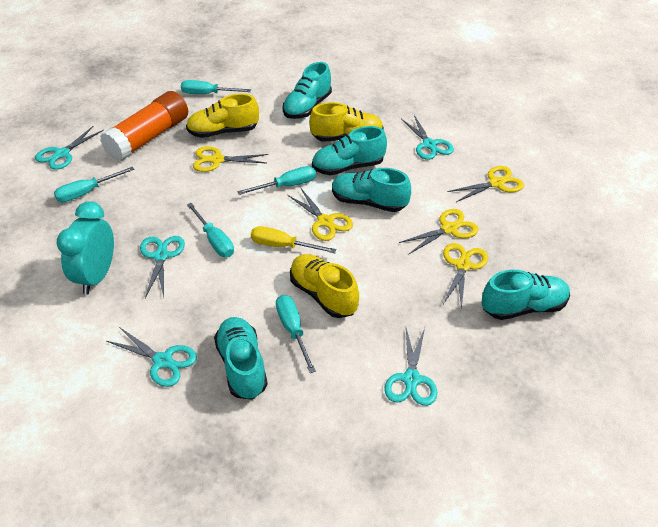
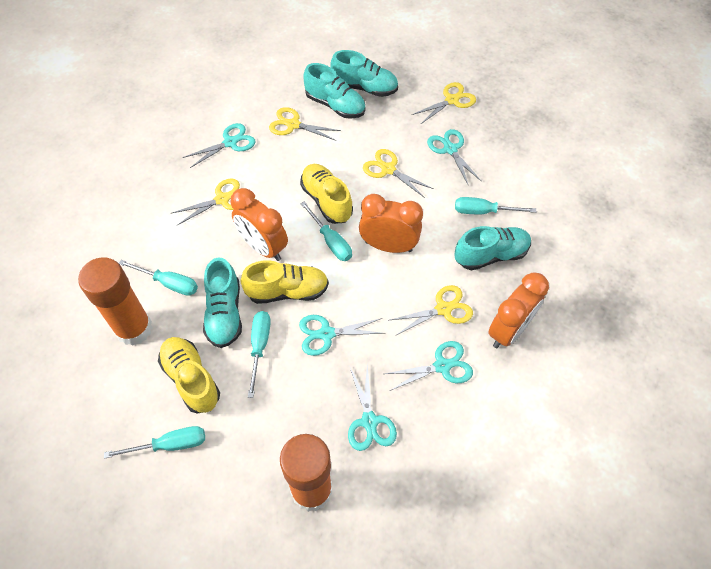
orange clock: none = 0 -> [231,188,288,261] [359,194,423,253] [488,272,549,348] = 3
orange glue stick: [100,91,188,161] = 1 -> [78,257,153,346] [280,434,332,512] = 2
turquoise clock: [57,201,114,295] = 1 -> none = 0
turquoise shoe: [214,317,268,400] [282,62,332,119] [312,126,387,175] [332,168,411,212] [482,269,570,320] = 5 -> [203,257,242,348] [303,63,365,119] [330,50,398,97] [454,226,531,270] = 4
yellow screwdriver: [251,226,337,253] = 1 -> none = 0

